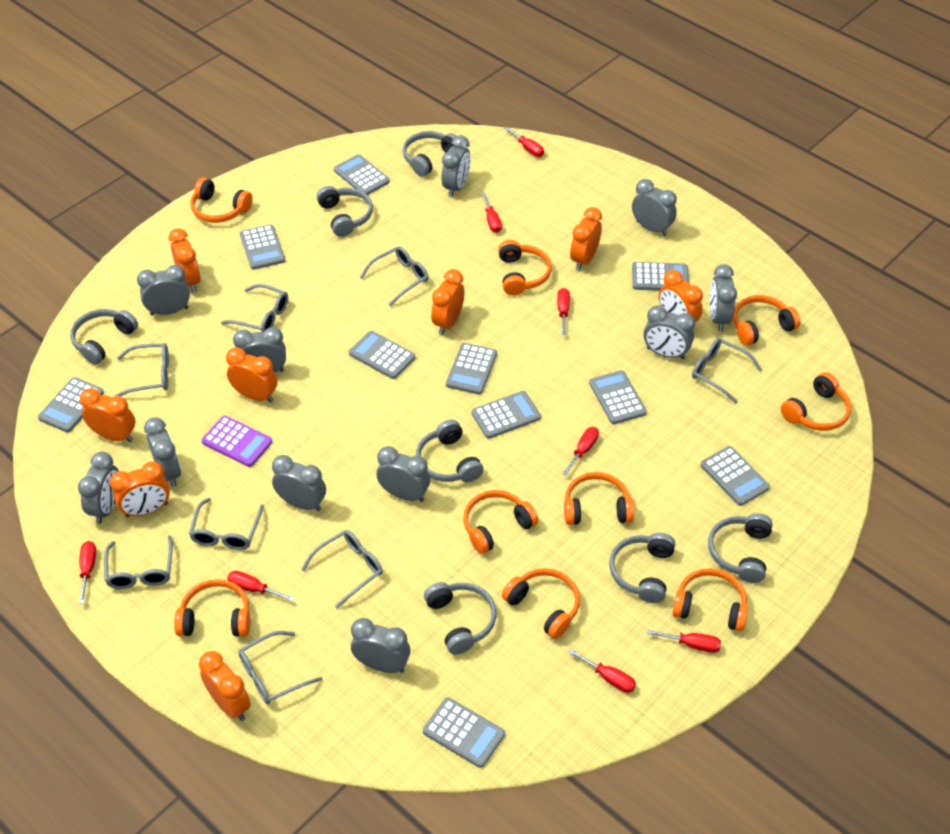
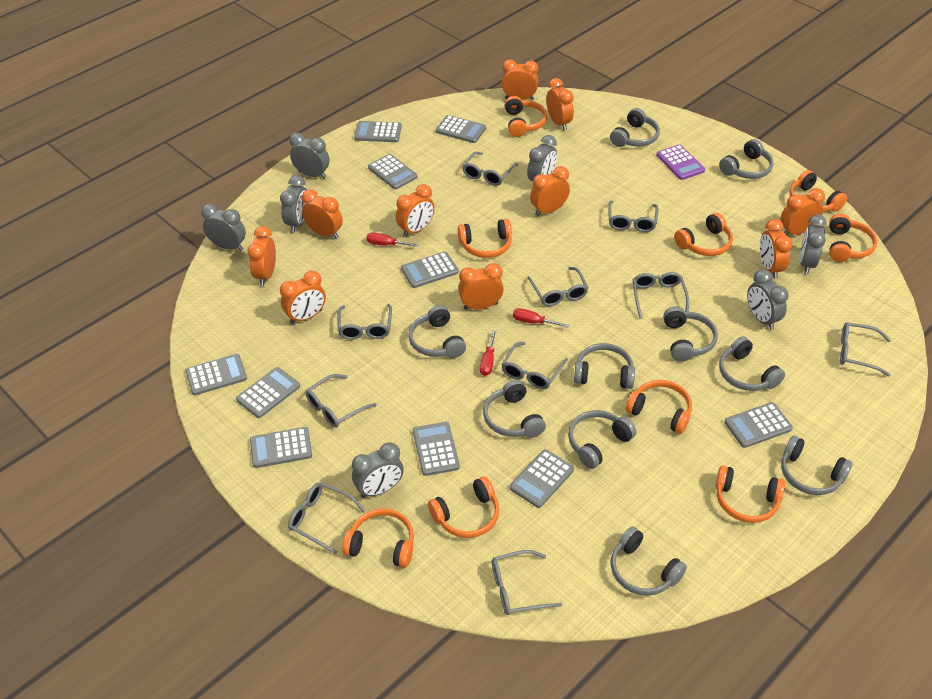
grey clock: [78,452,119,524] [137,265,190,315] [144,417,181,487] [233,327,286,373] [272,455,326,511] [351,618,410,673] [376,446,430,502] [442,135,471,197] [632,179,677,236] [644,305,695,359] [709,264,737,331] = 11 -> [201,204,246,251] [280,175,307,233] [290,133,329,179] [352,442,404,498] [527,135,557,182] [747,269,789,330] [800,215,827,274] = 7
grey glasses: [104,535,173,589] [115,343,169,397] [189,498,264,550] [221,284,288,332] [238,631,323,704] [302,530,383,609] [360,246,428,306] [692,338,762,403] = 8 -> [288,482,365,554] [305,374,377,428] [337,304,392,340] [462,151,518,186] [492,550,562,615] [501,342,568,389] [527,267,588,306] [608,201,658,232] [633,272,689,319] [840,322,891,377] = 10
grey headphones: [70,309,138,365] [317,186,373,237] [403,131,462,177] [416,420,484,482] [424,582,496,654] [609,533,675,603] [708,513,773,583] = 7 -> [408,305,466,358] [483,379,546,438] [568,410,636,469] [574,343,635,389] [610,108,660,147] [611,526,687,596] [663,306,718,362] [719,139,773,179] [719,336,785,391] [781,436,853,495] = 10
orange clock: [80,388,135,442] [110,461,170,517] [169,228,201,292] [199,651,251,721] [226,347,278,403] [431,269,464,335] [570,207,602,270] [659,270,703,322] = 8 -> [247,226,276,286] [280,271,326,324] [302,189,343,239] [396,184,435,237] [458,263,504,310] [502,59,538,100] [530,166,570,216] [546,78,574,130] [760,219,792,279] [780,188,825,235] = 10
red screwdriver: [79,541,96,604] [227,571,294,602] [481,192,502,233] [504,126,544,157] [557,288,570,335] [562,427,599,476] [568,649,636,693] [647,630,721,653] = 8 -> [366,232,419,247] [480,330,496,376] [513,308,569,328] = 3

